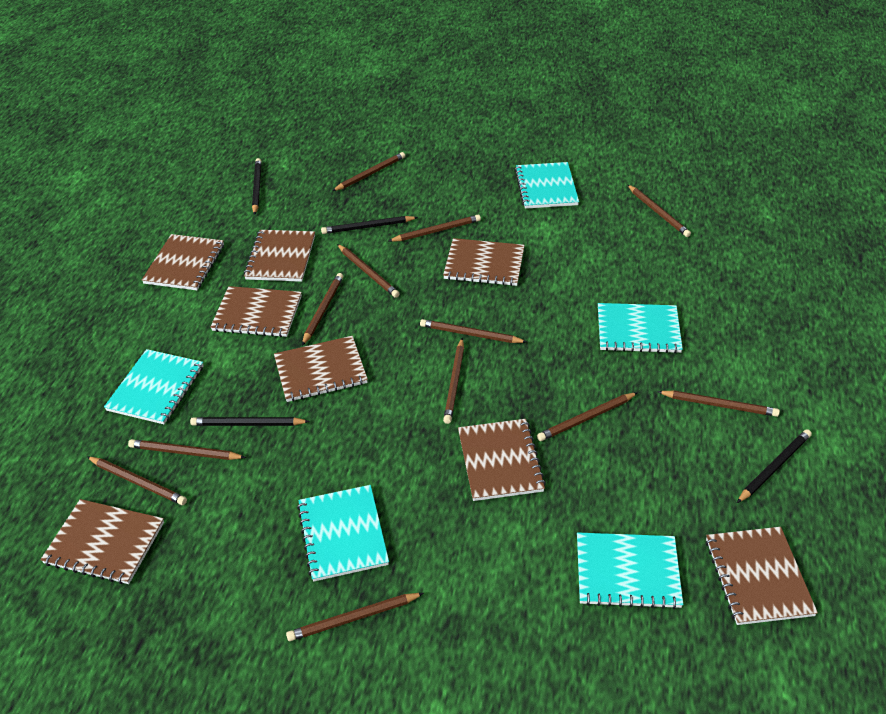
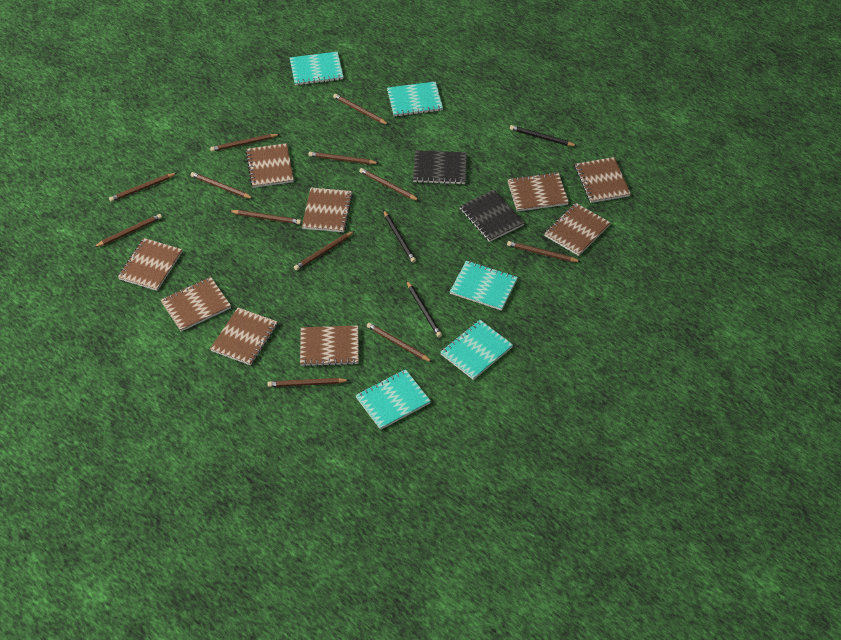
black notebook: none = 0 -> [413,150,467,184] [459,190,525,242] = 2
black pencil: [190,417,310,426] [252,158,262,215] [321,216,418,234] [737,429,812,503] = 4 -> [383,210,416,263] [406,280,442,337] [510,125,577,146] = 3
brown notebook: [40,499,164,584] [142,234,224,290] [210,286,302,337] [244,230,315,282] [274,336,368,402] [443,238,525,286] [458,419,546,501] [706,527,818,625] = 8 -> [118,238,182,291] [161,277,231,331] [210,308,277,366] [246,143,294,188] [300,326,359,366] [302,188,353,232] [508,172,569,212] [544,203,611,256] [575,157,631,203] = 9

